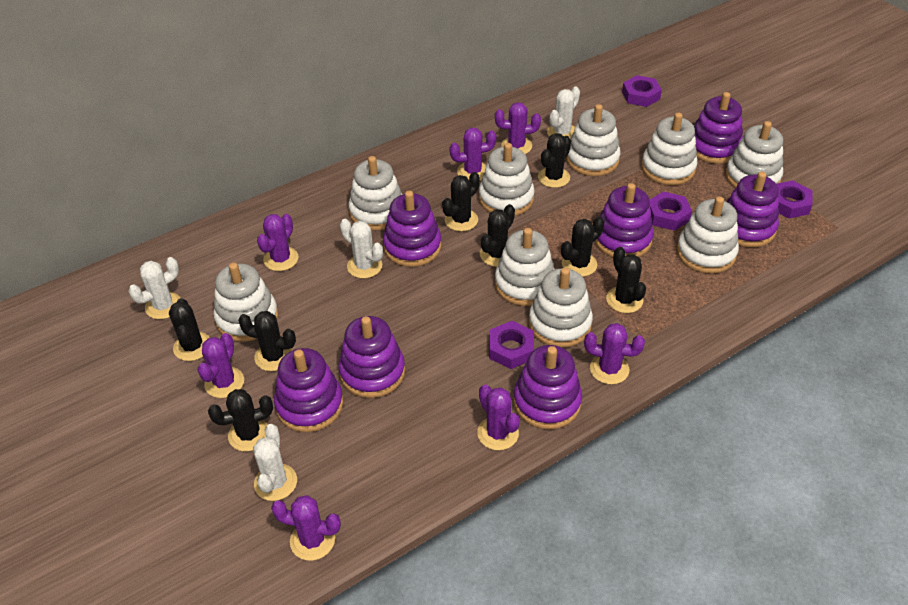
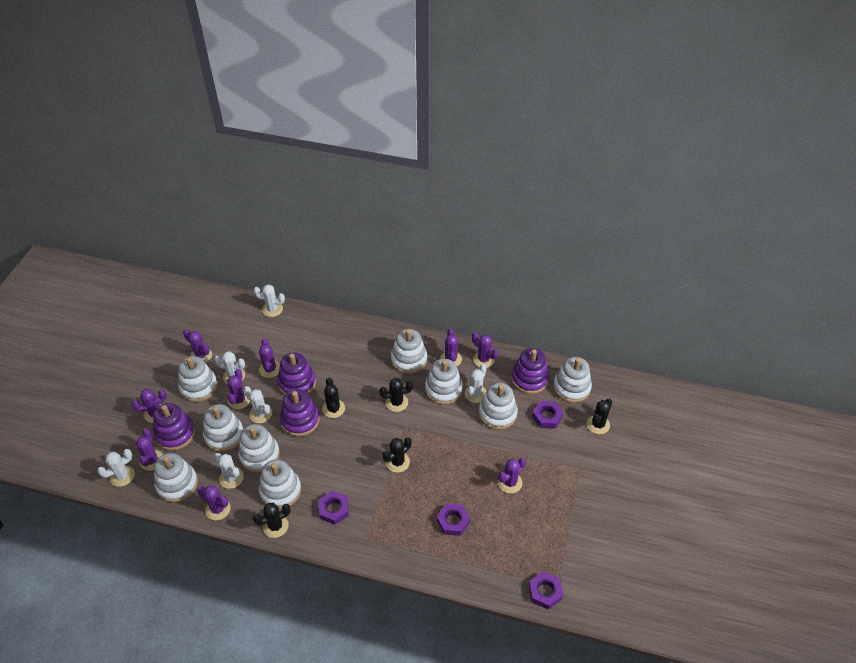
black cactus: [169,298,210,361] [208,389,273,452] [238,311,296,371] [442,172,480,231] [480,204,515,267] [538,133,571,188] [561,217,604,277] [606,247,646,313] = 8 -> [253,503,290,538] [322,378,345,418] [379,378,413,412] [382,437,412,473] [587,399,612,434] = 5
purple cactus: [197,333,244,398] [257,214,299,271] [271,495,341,561] [450,128,497,181] [477,385,520,450] [495,102,541,154] [584,323,645,385] = 7 -> [132,389,167,423] [136,429,163,471] [183,329,212,363] [197,485,231,520] [227,369,250,409] [259,338,280,378] [440,328,462,366] [472,332,499,368] [498,458,526,493] = 9
purple stacking toy: [274,348,343,432] [339,316,405,398] [383,191,442,267] [514,345,582,429] [595,183,654,257] [694,92,743,164] [726,171,779,247] = 7 -> [153,403,195,451] [278,352,316,395] [280,389,320,436] [511,348,549,394] = 4
white cactus: [128,257,180,319] [253,424,297,501] [340,219,383,278] [547,86,580,139] = 4 -> [97,449,135,487] [214,351,245,384] [214,453,244,489] [244,386,272,423] [254,284,285,317] [465,364,487,403] = 6

